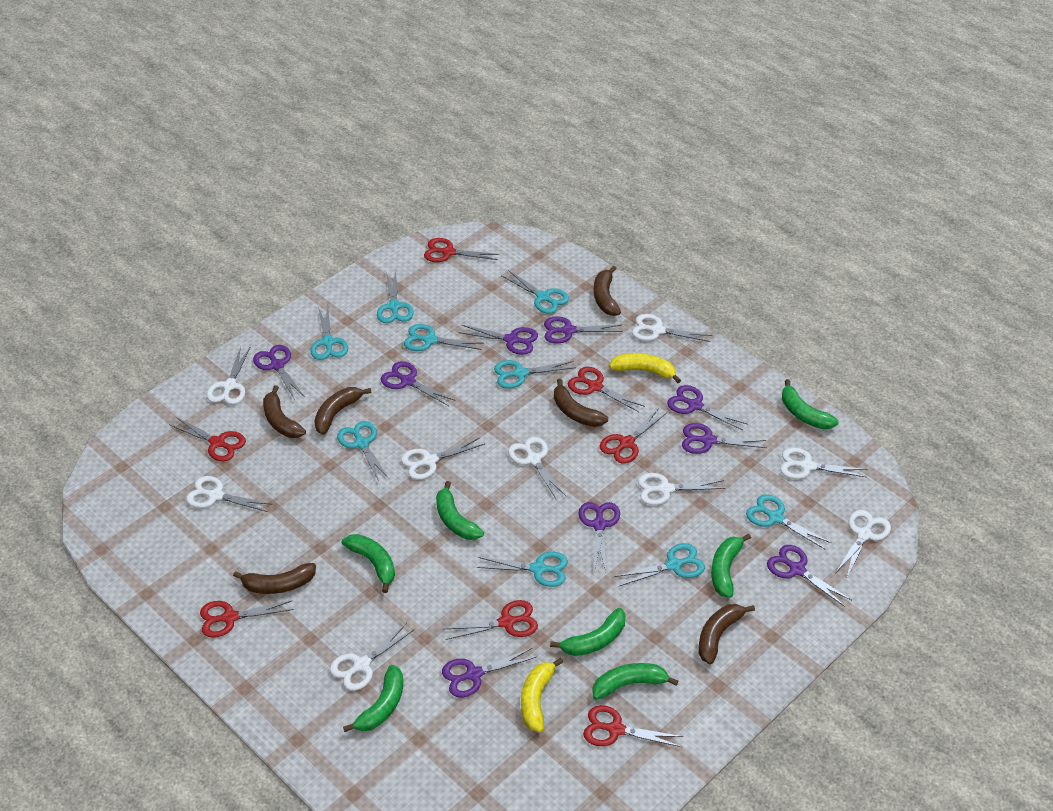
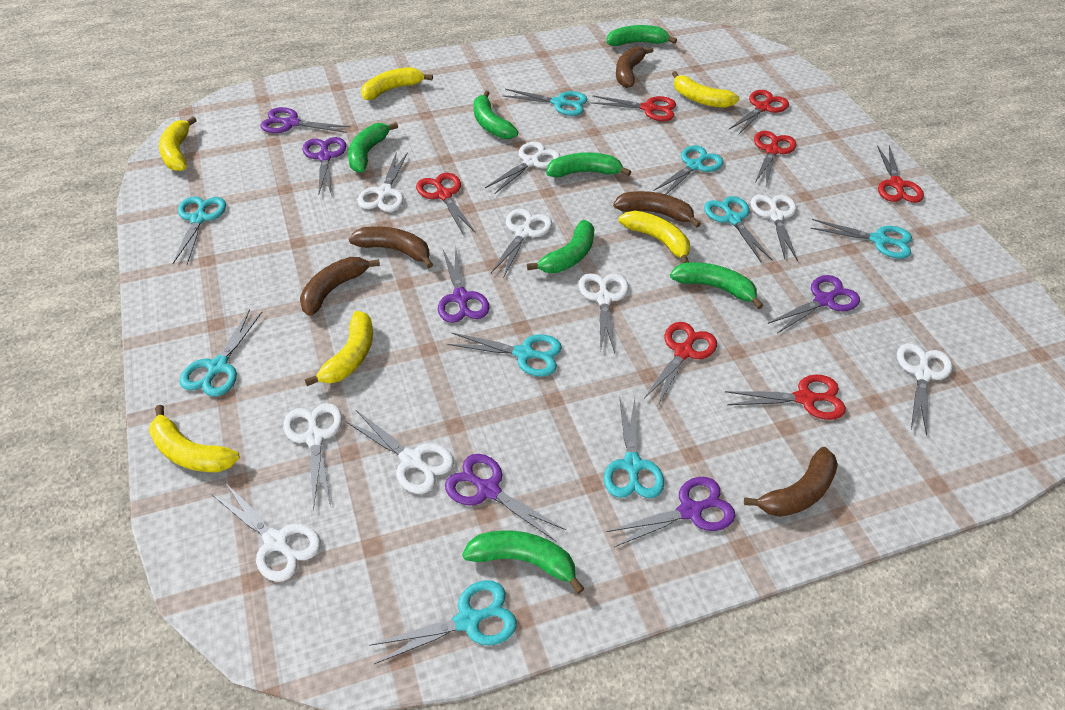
brown banana: [233,563,316,594] [263,385,306,438] [314,387,372,435] [554,379,608,427] [594,266,621,316] [699,604,755,664] = 6 -> [300,257,380,316] [349,226,433,268] [613,191,701,228] [616,46,653,88] [744,447,838,517] = 5
purple scissors: [253,345,305,400] [381,361,455,406] [442,648,536,698] [459,325,538,355] [544,316,623,344] [578,502,620,571] [667,385,748,430] [682,423,767,454] [767,545,851,607] = 9 -> [260,107,351,133] [302,137,346,196] [438,248,489,323] [445,454,566,542] [606,477,735,547] [767,275,860,333] = 6
yellow banana: [521,658,563,732] [609,353,681,383] = 2 -> [149,405,240,472] [159,117,197,171] [305,311,373,386] [361,67,433,100] [619,211,690,263] [672,71,740,108] = 6

